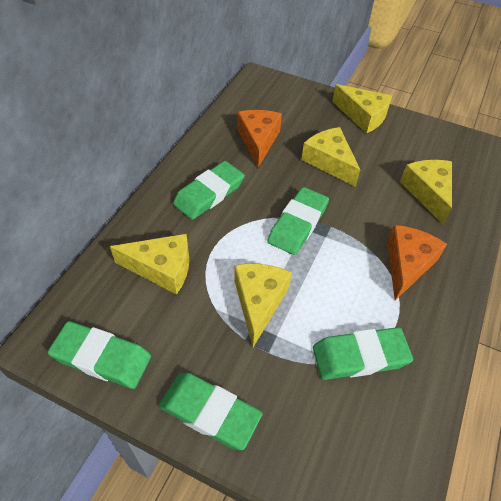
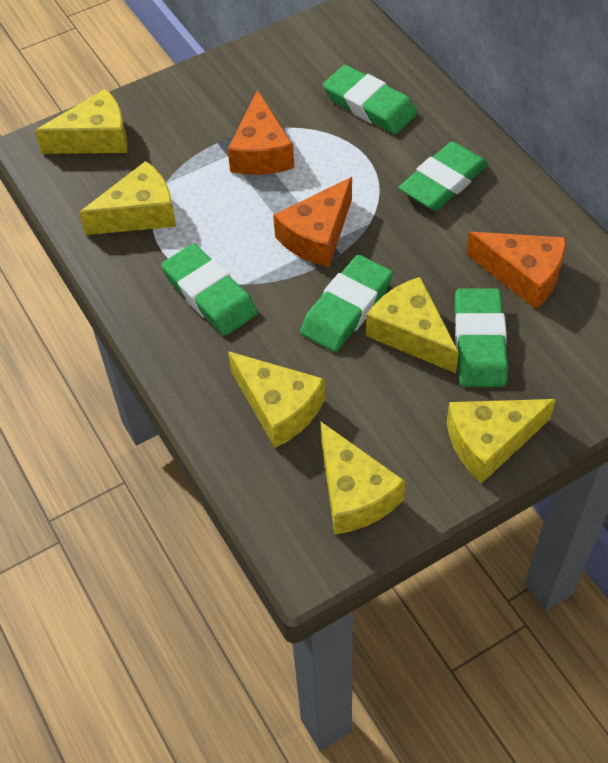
orange cheese: [237,110,282,167] [387,225,447,300] = 2 -> [228,90,294,175] [273,177,352,267] [466,232,566,309] = 3
yellow cheese: [110,234,189,294] [234,264,292,347] [301,127,360,187] [332,84,392,133] [400,160,452,224] = 5 -> [35,89,128,154] [79,161,176,235] [228,351,325,448] [321,422,405,534] [366,277,459,373] [447,399,556,484] = 6

